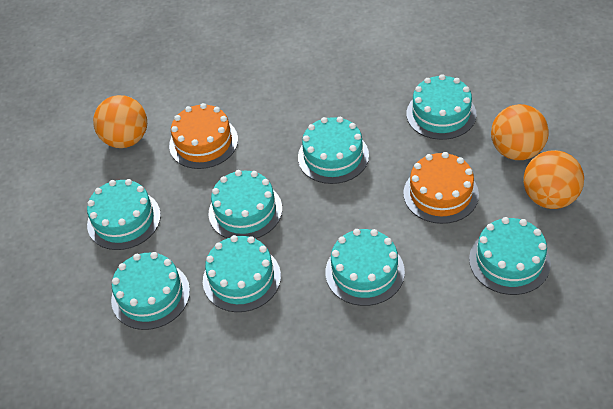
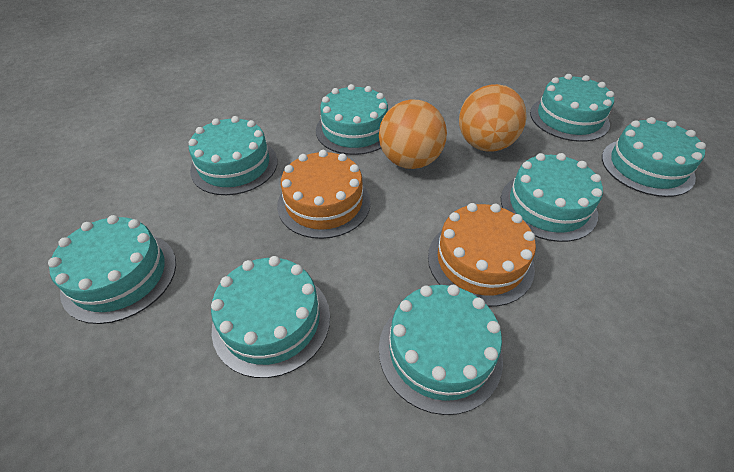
orange ball: [93,95,147,148] [491,104,549,160] [523,150,584,209] = 3 -> [379,99,447,169] [459,84,527,152] = 2

